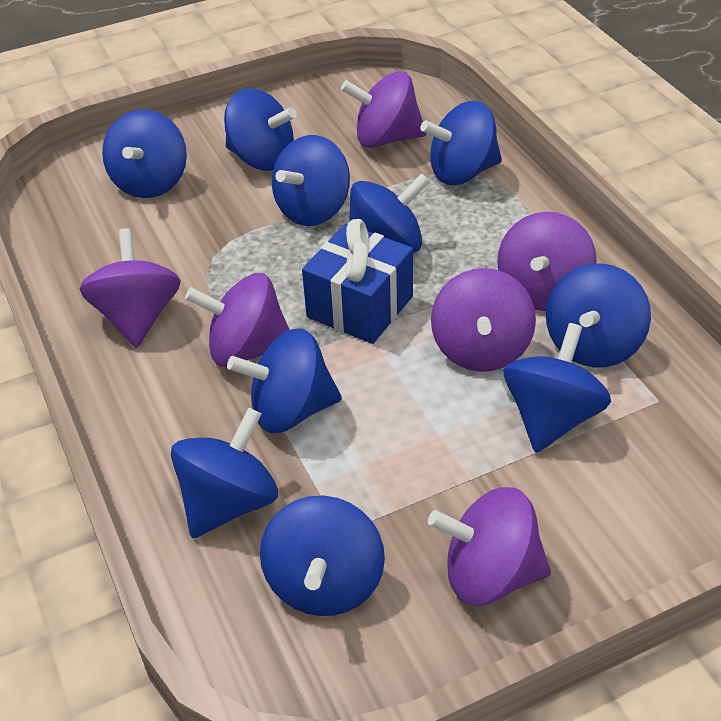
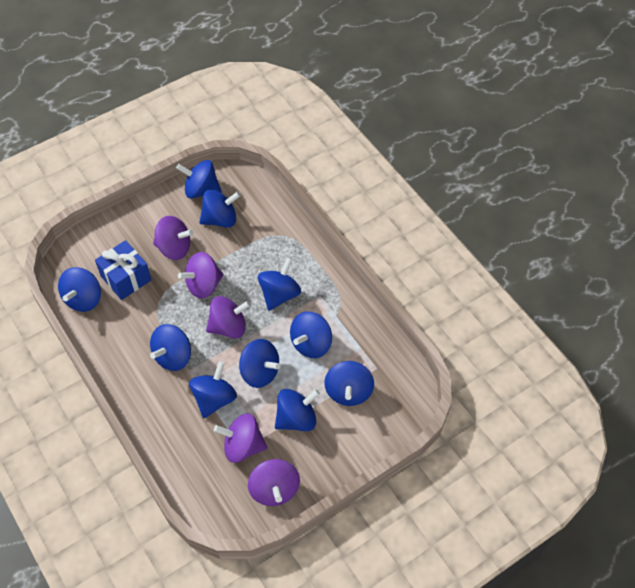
purple spinning top: [80,228,180,348] [185,273,290,367] [341,71,426,148] [428,487,551,606] [431,268,536,372] [497,212,597,311] = 6 -> [153,216,193,260] [178,252,224,298] [206,296,251,339] [214,413,267,463] [248,459,300,506] = 5

